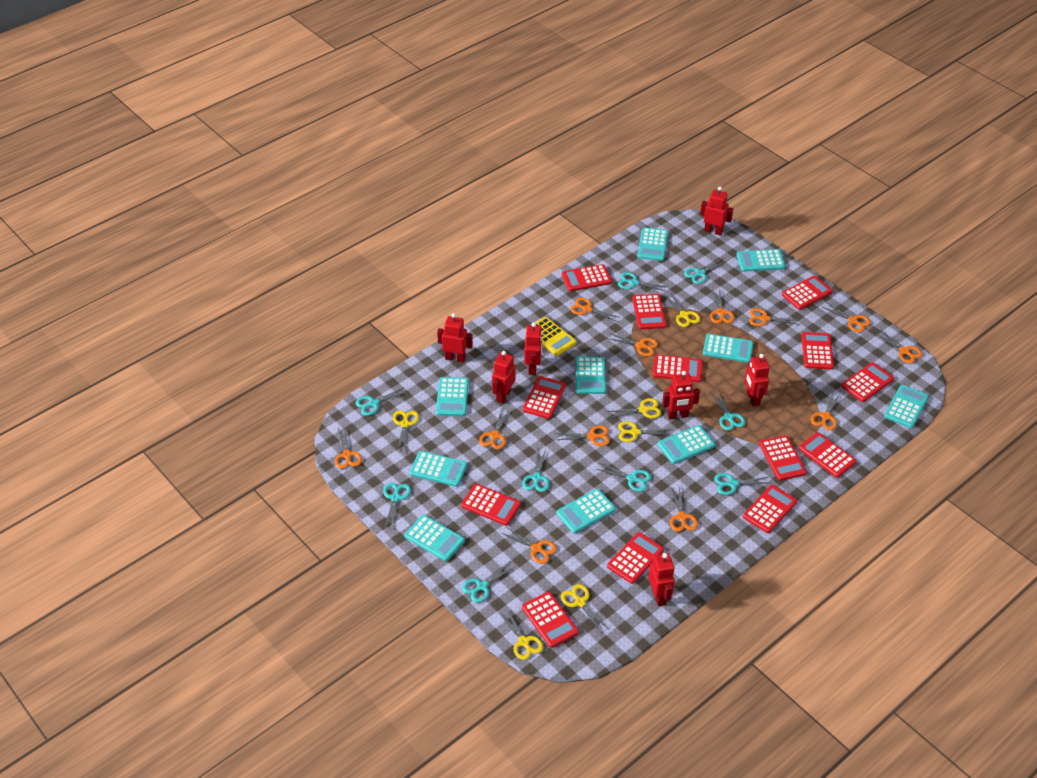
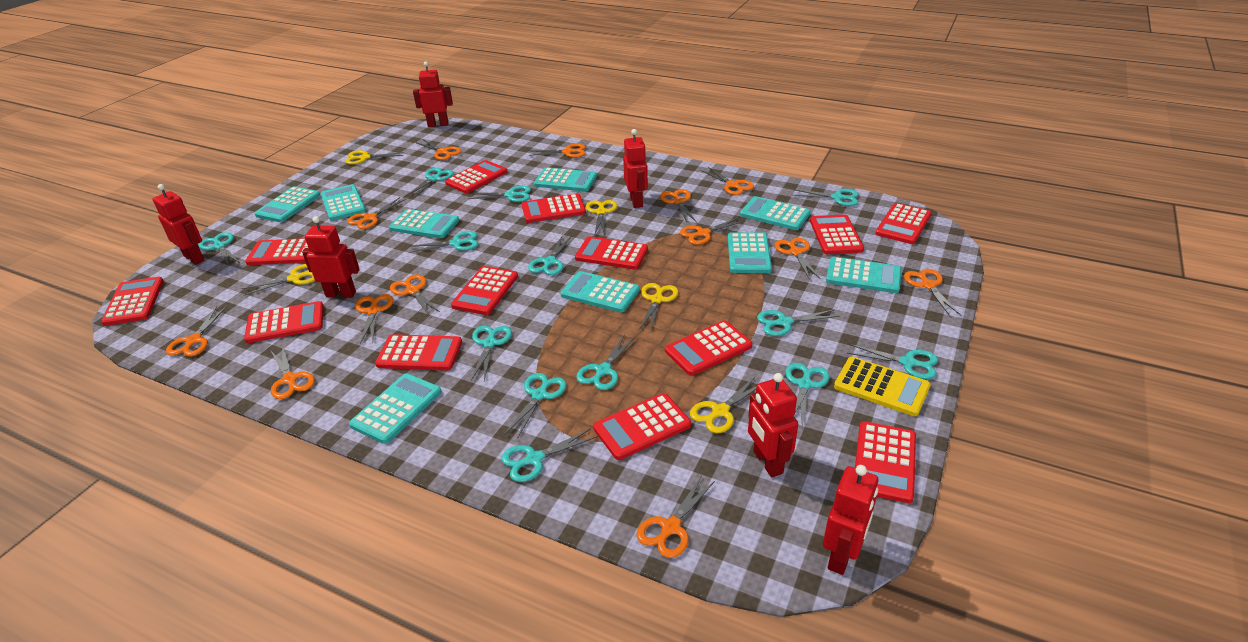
orange scissors: [335,426,362,469] [479,409,510,449] [502,527,557,564] [555,425,610,446] [570,298,620,322] [606,333,658,356] [670,486,698,532] [710,289,735,324] [749,308,800,326] [811,392,841,430] [823,303,871,333] [875,330,923,364] = 12 -> [166,306,227,357] [270,345,315,399] [347,197,406,229] [355,294,393,344] [390,274,440,315] [417,139,461,160] [528,143,586,158] [636,475,715,558] [660,189,696,222] [680,217,745,245] [701,167,754,195] [775,238,820,280] [904,269,961,316] = 13
red robot: [437,313,473,363] [492,351,516,403] [524,322,542,375] [648,553,675,606] [662,371,700,420] [700,187,733,236] [744,354,770,406] = 7 -> [153,184,205,265] [302,216,360,298] [413,61,453,127] [623,129,648,208] [748,373,798,477] [823,465,879,575] = 6
turquoise calculator: [404,515,465,561] [410,451,467,487] [436,377,469,416] [556,489,616,534] [576,356,606,394] [637,227,668,261] [658,425,715,464] [703,334,753,363] [737,249,786,272] [884,385,929,428] = 10 -> [254,186,320,222] [320,184,366,221] [349,373,442,444] [389,209,459,238] [534,167,597,192] [560,271,640,313] [728,232,772,273] [740,196,811,230] [826,257,902,293] = 9
turquoise scissors: [355,387,408,416] [383,483,411,529] [462,562,516,603] [522,449,550,492] [597,462,651,492] [618,272,667,291] [684,258,727,284] [710,390,746,431] [714,473,770,495] = 9 -> [199,232,240,266] [406,168,454,199] [408,231,478,253] [468,186,531,202] [471,326,512,381] [501,428,597,482] [505,373,566,439] [528,236,572,275] [576,334,636,390] [757,309,840,336] [785,363,829,428] [793,189,859,206] [847,344,938,379] = 13
yellow scissors: [393,410,419,452] [500,609,543,660] [561,584,608,632] [607,398,662,418] [618,421,672,442] [664,293,700,327] = 6 -> [242,264,315,296] [345,150,405,165] [586,200,617,235] [639,283,678,331] [690,376,756,433] = 5

